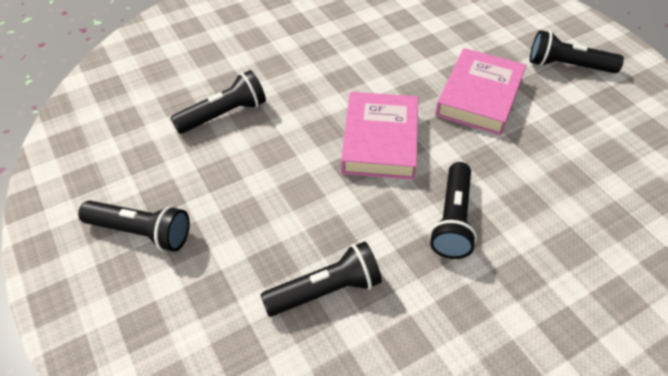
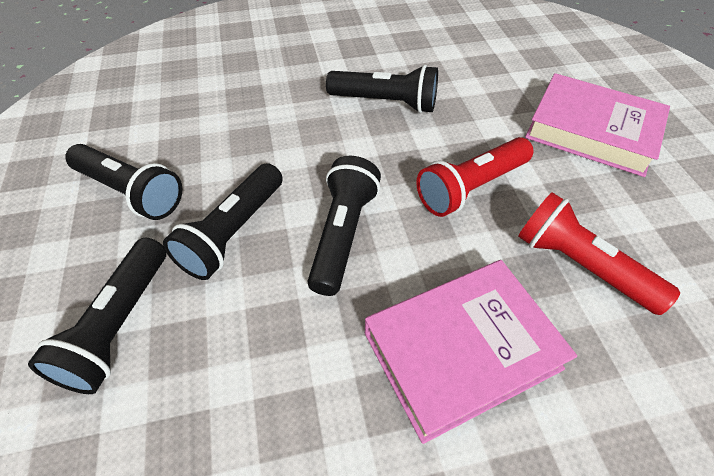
red flashlight: none = 0 -> [416,137,533,217] [518,192,680,315] = 2

